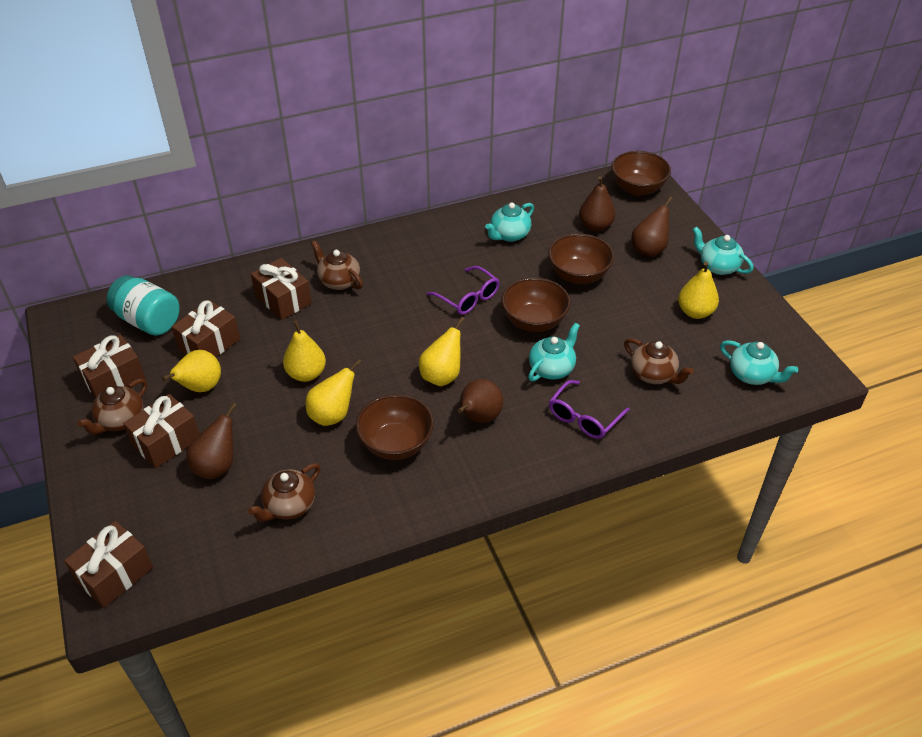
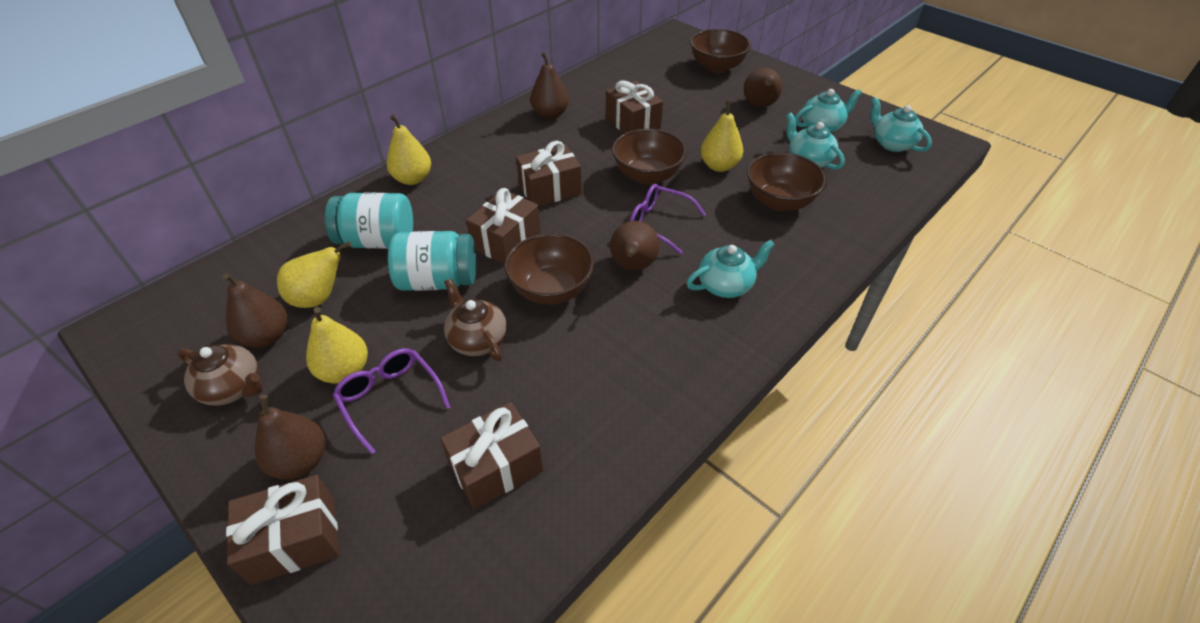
brown pear: [186,402,237,479] [458,379,503,423] [579,176,615,232] [632,197,672,257] = 4 -> [223,273,287,348] [255,395,325,480] [530,52,569,119] [610,221,660,271] [744,68,782,107] = 5
brown teapot: [77,379,147,434] [248,463,321,522] [311,241,363,290] [624,338,694,384] = 4 -> [178,344,263,406] [444,278,507,361] = 2
turquoise jar: [107,275,180,336] = 1 -> [325,193,413,249] [388,231,476,291] = 2
yellow pear: [162,350,221,392] [283,320,326,382] [306,359,362,426] [419,317,465,386] [678,262,719,319] = 5 -> [277,241,351,308] [306,307,368,383] [386,115,431,185] [701,100,743,172] = 4

